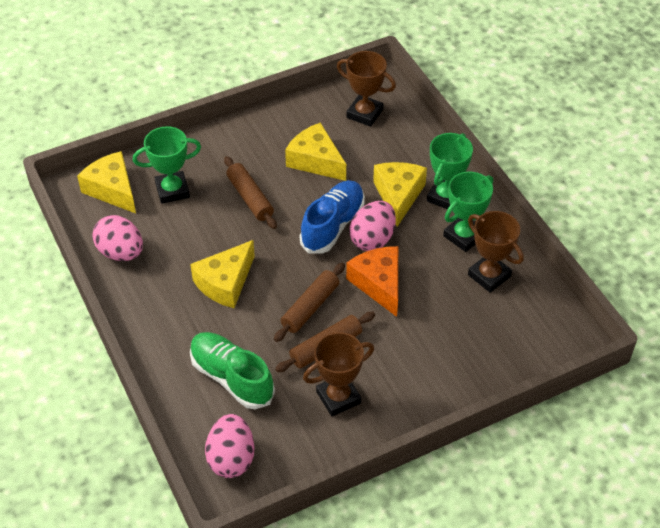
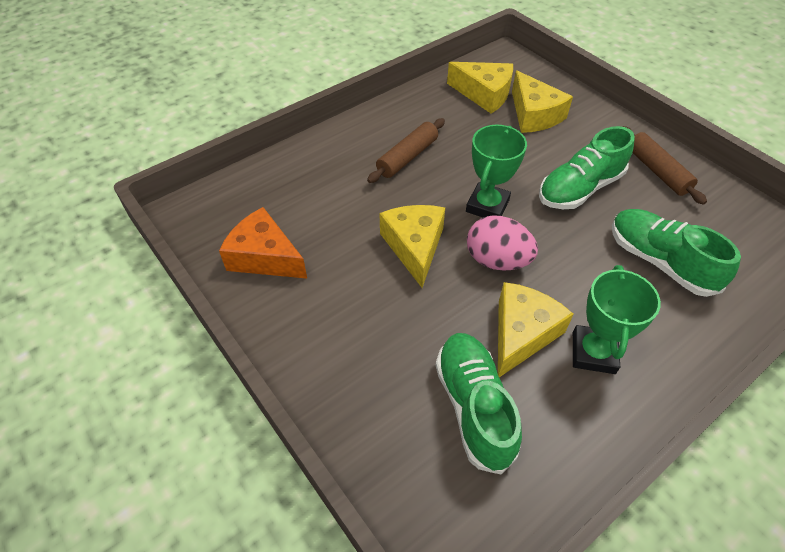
blue shoe: [300,180,365,254] = 1 -> none = 0
brown rolling pin: [224,156,277,229] [274,263,345,342] [275,312,375,372] = 3 -> [367,118,445,183] [622,126,707,205] = 2
brown trophy: [303,332,374,416] [337,51,396,127] [468,211,524,293] = 3 -> none = 0
green shoe: [190,332,275,409] = 1 -> [435,333,522,474] [539,126,635,209] [612,209,741,297] = 3
green trophy: [133,126,201,204] [427,133,473,209] [443,172,493,252] = 3 -> [466,125,527,217] [573,265,661,374] = 2
pink egg: [92,215,143,261] [205,414,254,478] [350,201,396,251] = 3 -> [467,215,538,271] = 1

